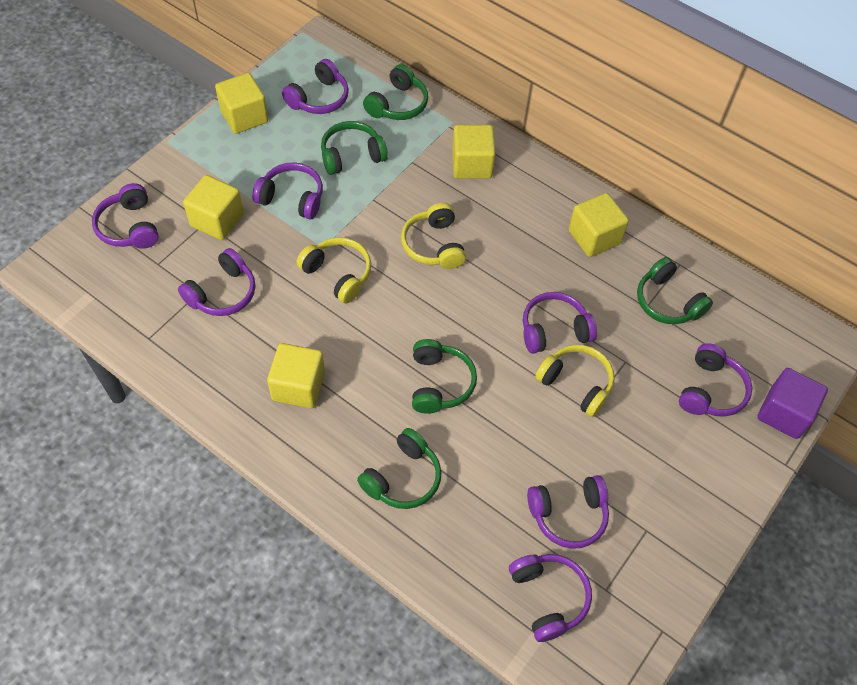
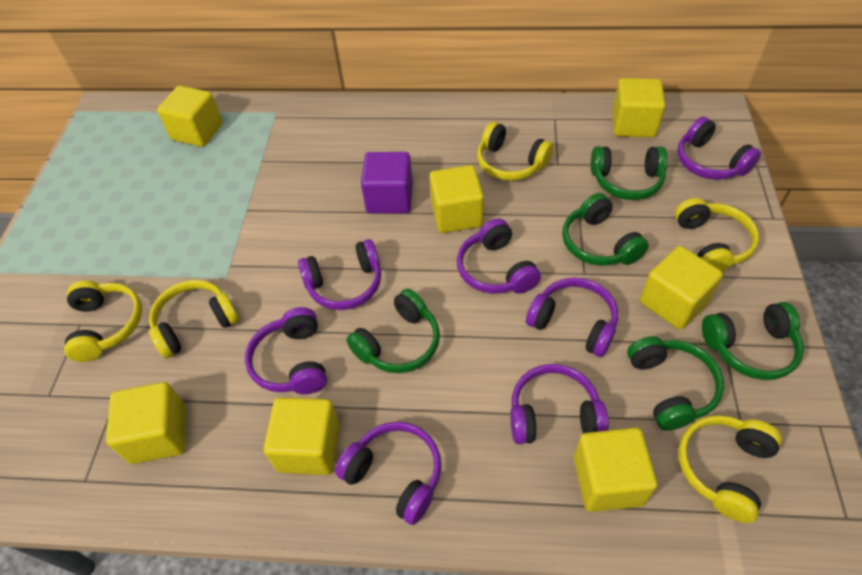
purple headphones: [92,183,159,249] [178,248,255,316] [252,163,323,220] [282,59,349,114] [509,554,592,642] [523,292,597,354] [527,475,609,549] [679,343,752,417] = 8 -> [245,307,327,394] [298,239,381,310] [335,422,441,525] [457,219,541,294] [510,364,609,444] [526,277,618,357] [677,117,761,180] = 7
yellow cube: [183,175,244,240] [215,73,268,134] [267,343,325,408] [452,125,496,179] [569,193,629,257] = 5 -> [106,382,186,464] [157,85,223,147] [263,397,340,475] [429,165,484,233] [574,428,657,512] [612,78,665,138] [640,246,723,329] = 7
yellow headphones: [297,237,372,304] [401,203,466,269] [535,345,615,417] = 3 -> [64,280,142,362] [149,280,239,358] [477,122,553,181] [675,198,759,272] [678,415,782,523] = 5

